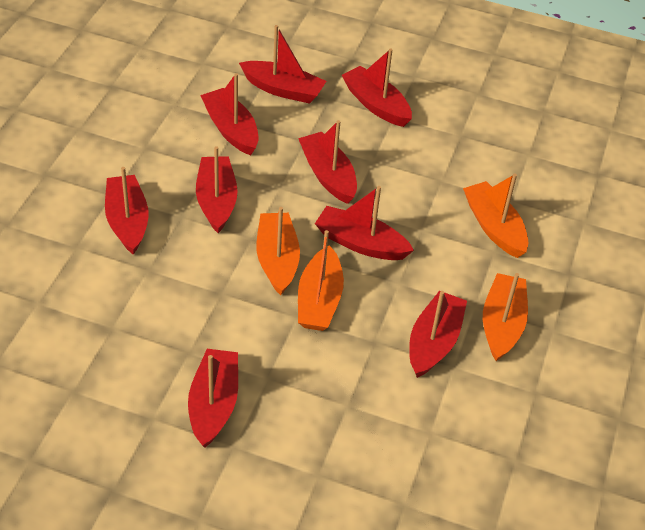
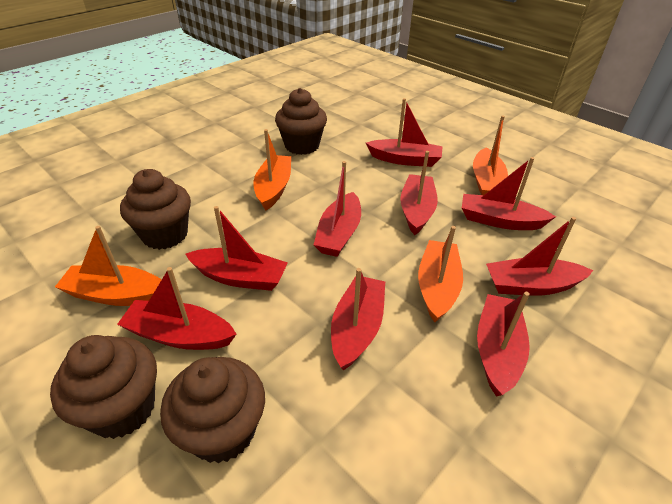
brown cupcake: none = 0 -> [50,335,157,439] [120,169,191,250] [160,357,265,464] [275,88,327,155] = 4

